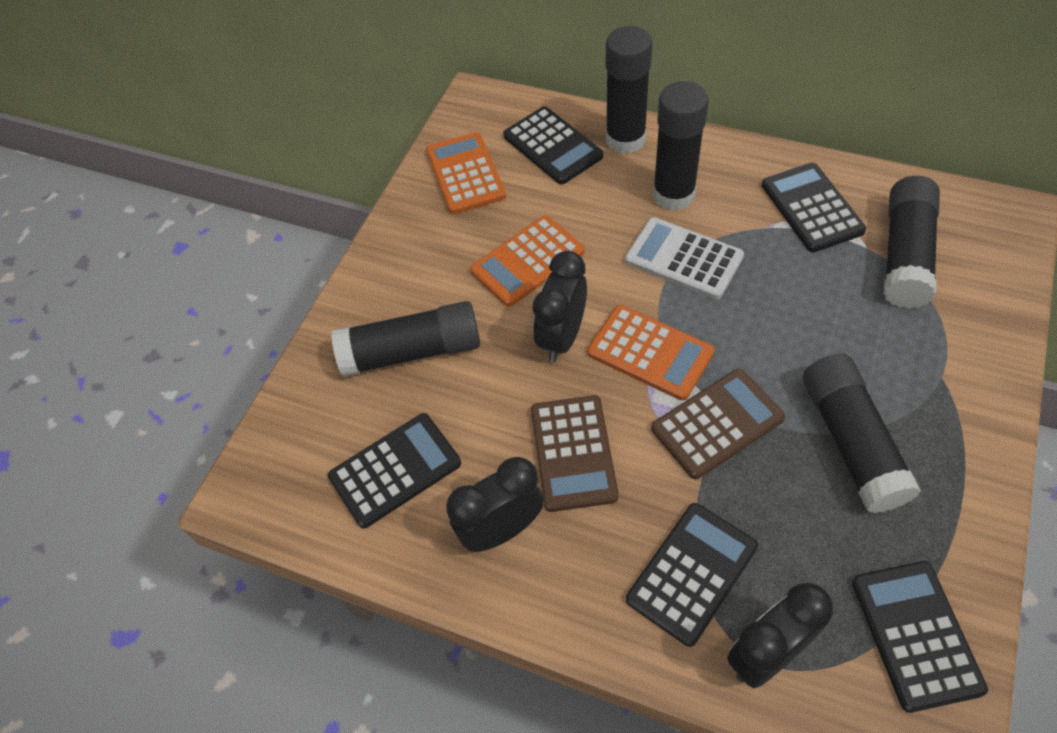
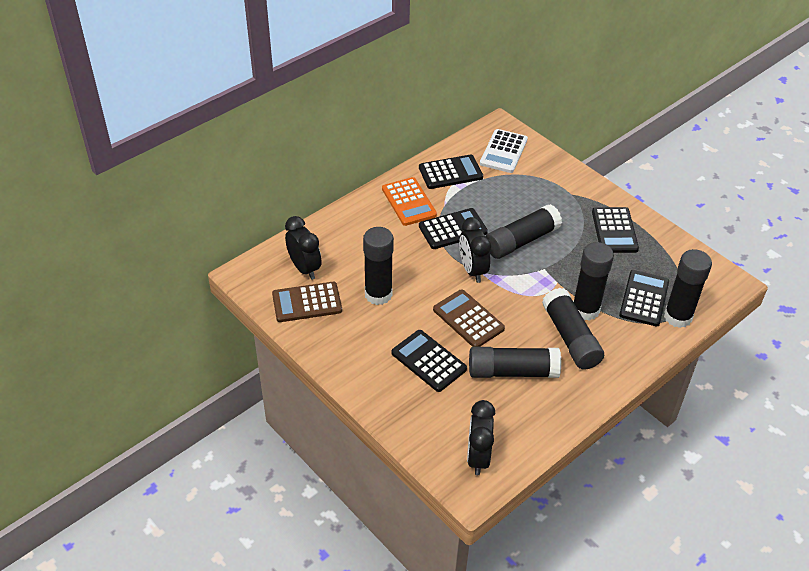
black glue stick: [331,301,480,377] [606,26,652,154] [653,81,709,211] [803,354,921,513] [884,176,940,309] = 5 -> [363,227,394,305] [469,347,561,378] [485,204,562,259] [542,288,604,370] [573,242,614,321] [664,249,712,328] = 6
orange calculator: [426,132,506,214] [470,216,585,307] [587,305,715,400] = 3 -> [382,177,437,226] = 1

